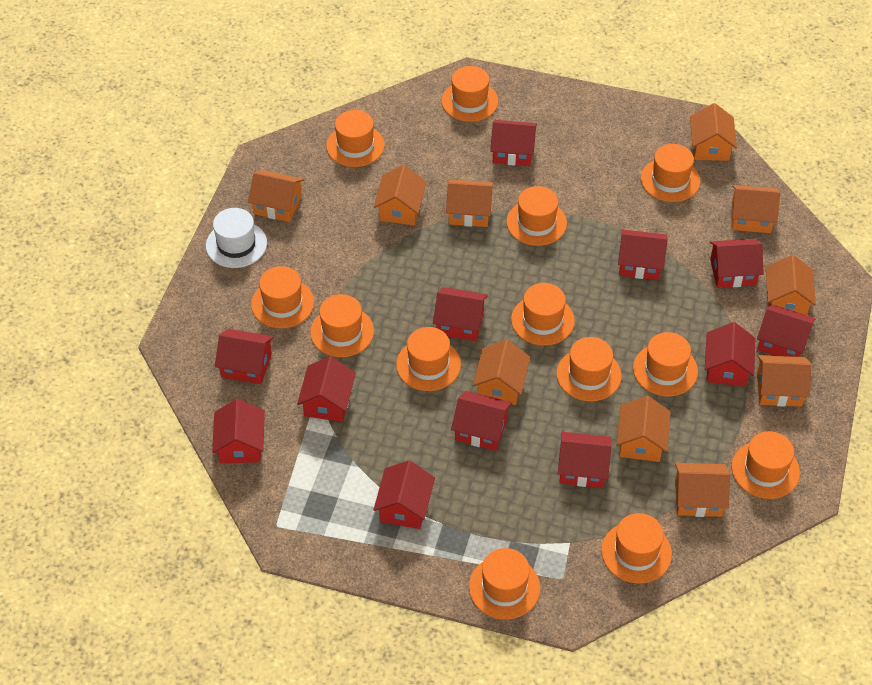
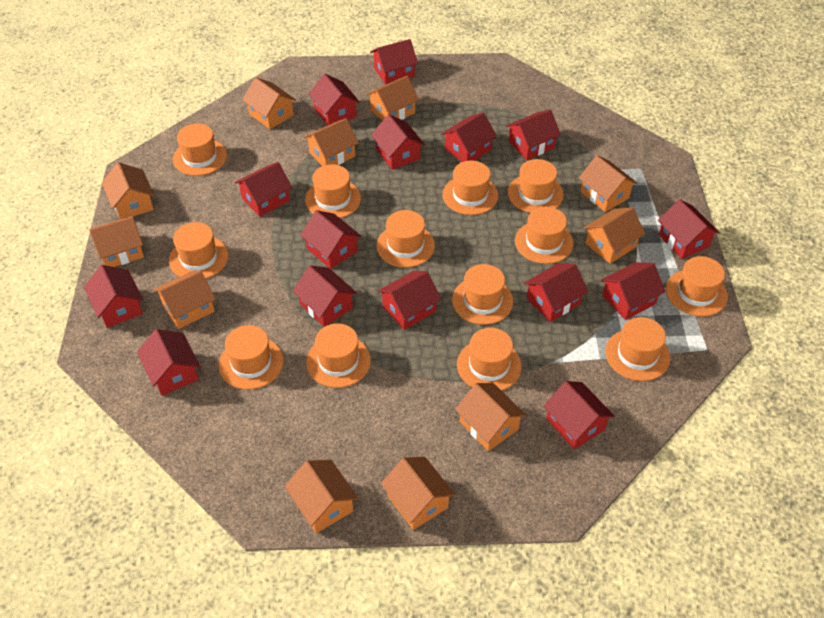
orange house: [248,170,304,222] [374,165,426,225] [446,180,493,227] [473,340,530,405] [616,396,671,462] [675,463,730,517] [690,103,737,161] [732,185,780,233] [757,355,812,407] [766,255,816,315] = 10 -> [89,216,144,267] [102,162,154,219] [154,270,215,329] [242,77,296,129] [285,460,358,533] [304,118,359,166] [366,76,419,121] [381,457,455,530] [455,383,526,451] [579,155,637,212] [584,207,645,264] = 11
red house: [212,399,265,464] [215,329,274,384] [297,356,356,422] [373,461,435,529] [433,287,488,341] [451,391,512,451] [490,120,537,166] [558,432,612,488] [618,230,668,280] [705,322,756,386] [710,239,764,288] [757,304,815,357] = 12 -> [84,265,143,328] [137,329,200,395] [235,162,292,217] [293,266,357,327] [300,210,362,269] [308,74,360,125] [370,39,418,85] [371,114,425,170] [377,271,441,330] [441,112,497,162] [506,110,561,160] [524,263,588,322] [543,381,615,449] [601,262,665,320] [658,199,720,259] = 15
white hat: [206,208,267,268] = 1 -> none = 0

